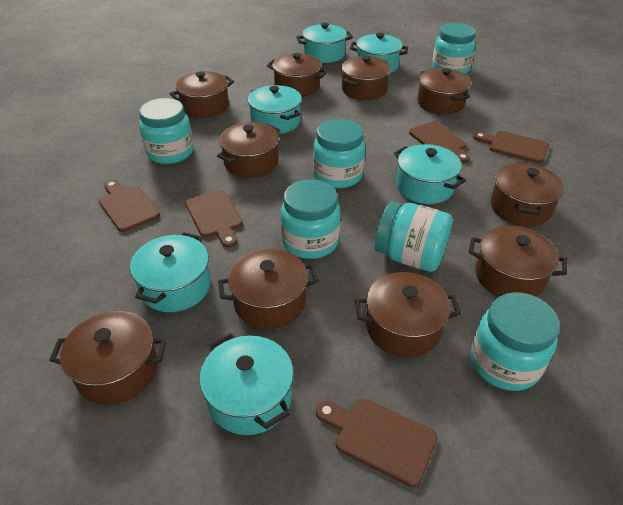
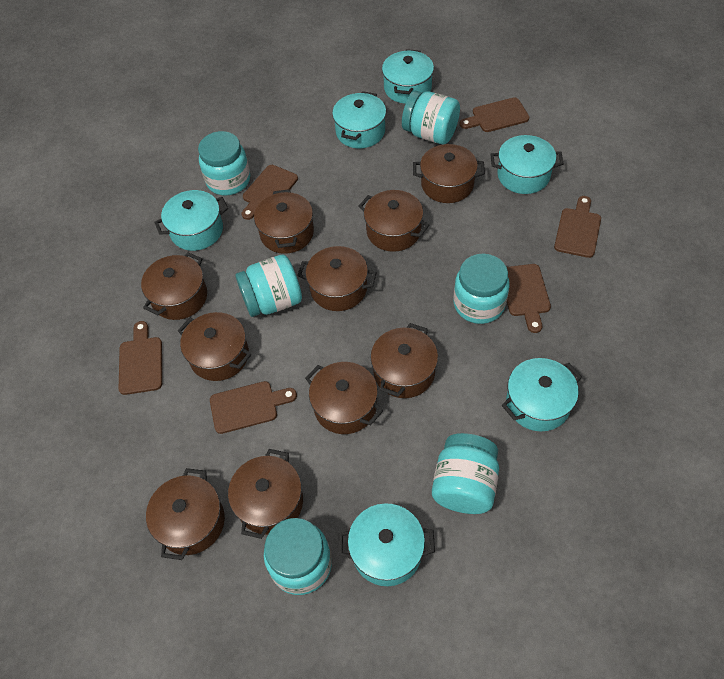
brown cutting board: [99,180,160,232] [185,190,243,248] [316,399,437,487] [409,121,470,163] [473,131,549,163] = 5 -> [119,321,162,395] [210,381,297,434] [242,165,298,220] [460,97,529,132] [507,264,551,333] [554,196,601,258] = 6

